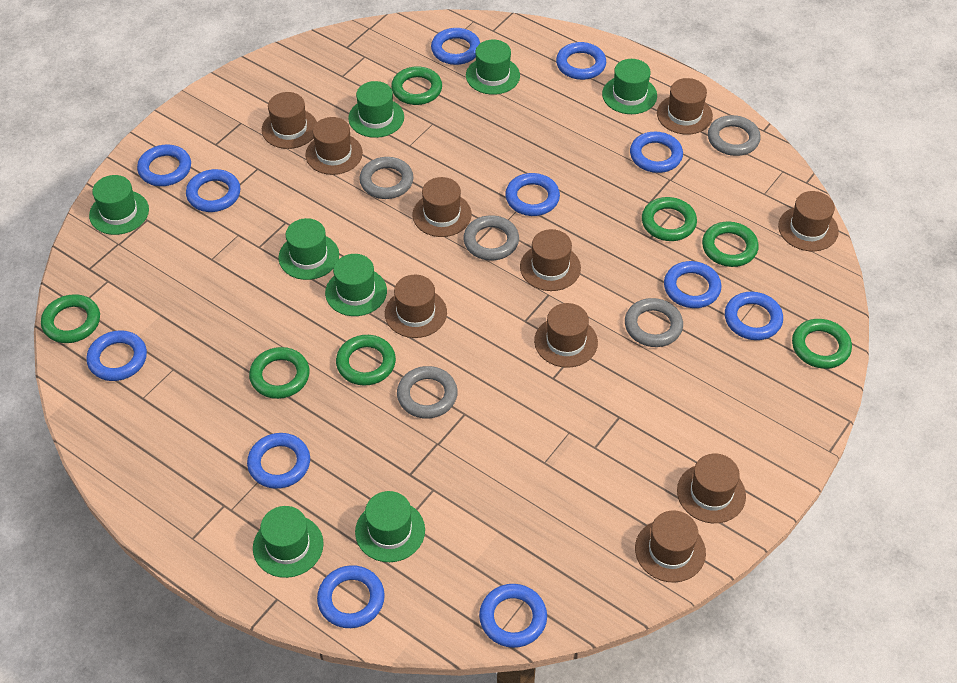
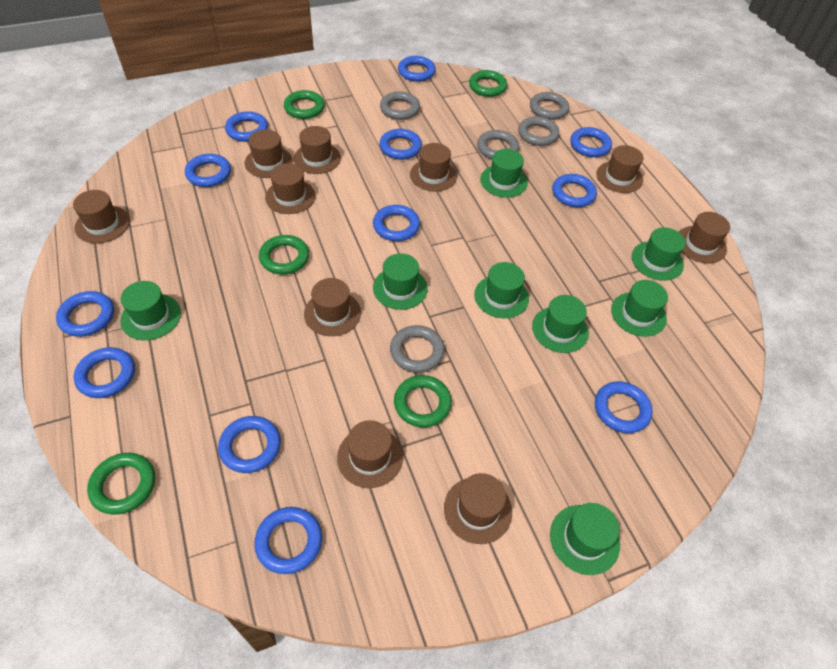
green ring: [41,294,100,343] [249,347,310,399] [336,335,396,386] [391,66,442,105] [642,197,697,241] [702,222,759,267] [792,319,852,369] = 7 -> [87,453,155,515] [259,235,309,274] [284,90,325,119] [394,375,452,427] [469,70,507,97] = 5

